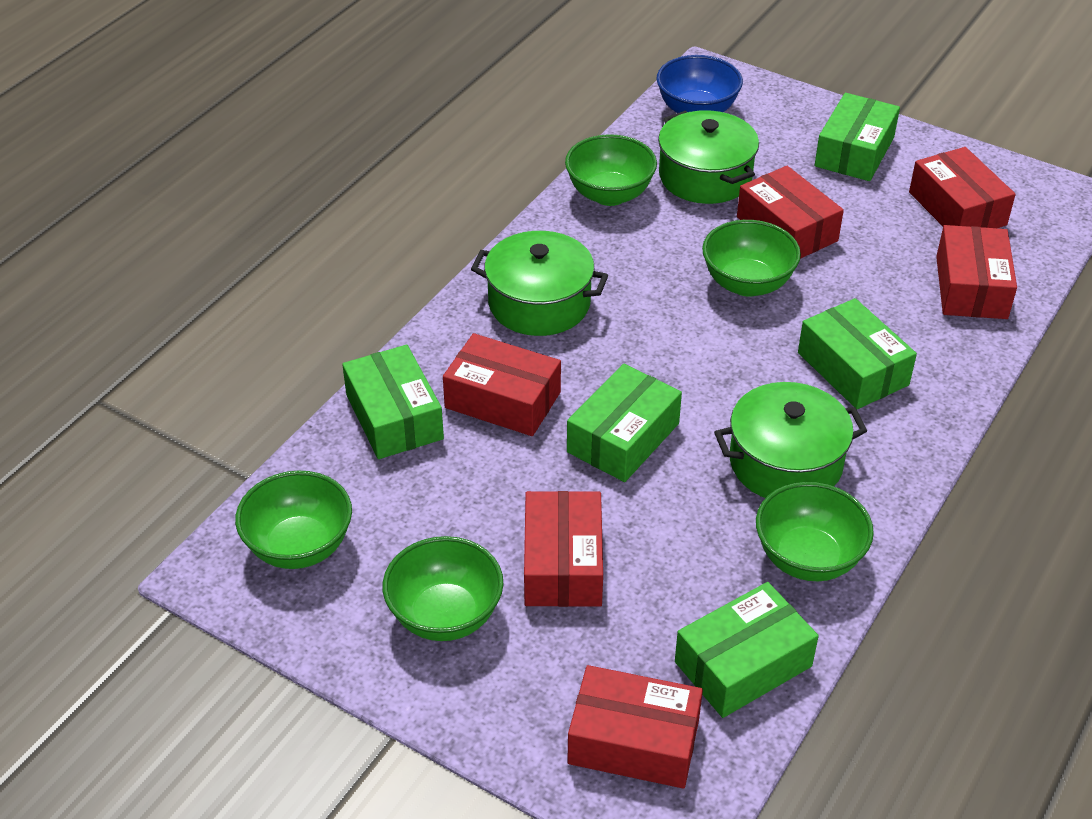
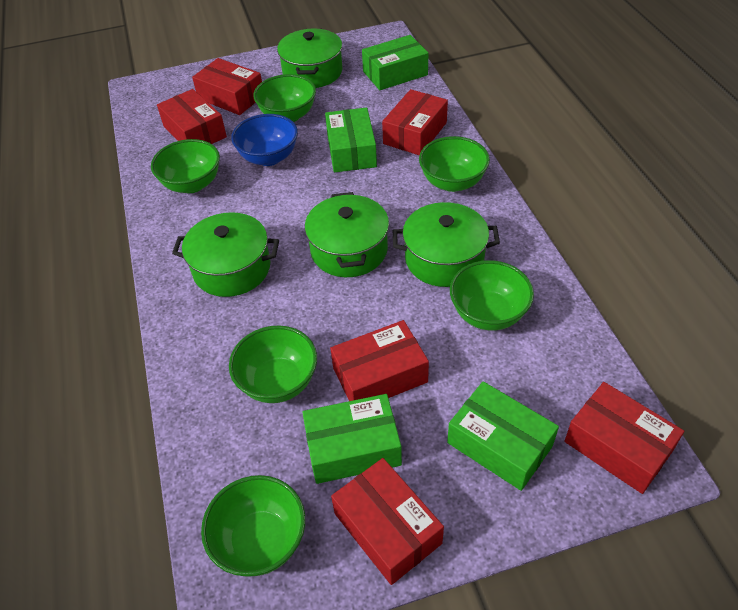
green bowl: [235,471,352,569] [383,536,504,641] [565,134,657,206] [702,220,801,297] [756,482,874,581] = 5 -> [151,139,220,193] [201,475,305,576] [229,325,317,403] [253,74,316,122] [419,136,490,192] [450,260,534,330] = 6
green box: [342,345,444,459] [567,364,682,482] [675,582,819,718] [798,298,917,409] [815,93,900,181] = 5 -> [302,394,402,484] [325,107,377,173] [362,35,428,90] [447,381,559,491] = 4
green pot: [471,231,608,336] [658,110,759,204] [714,382,867,498] = 3 -> [172,212,279,297] [277,29,342,88] [305,192,389,277] [393,202,500,287] = 4

